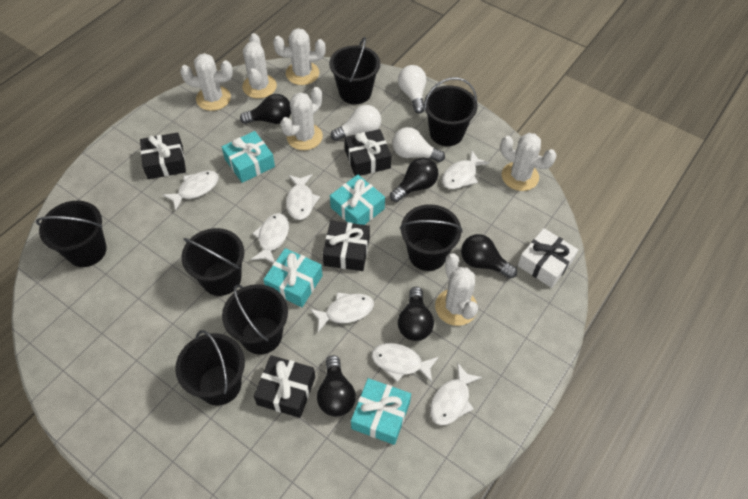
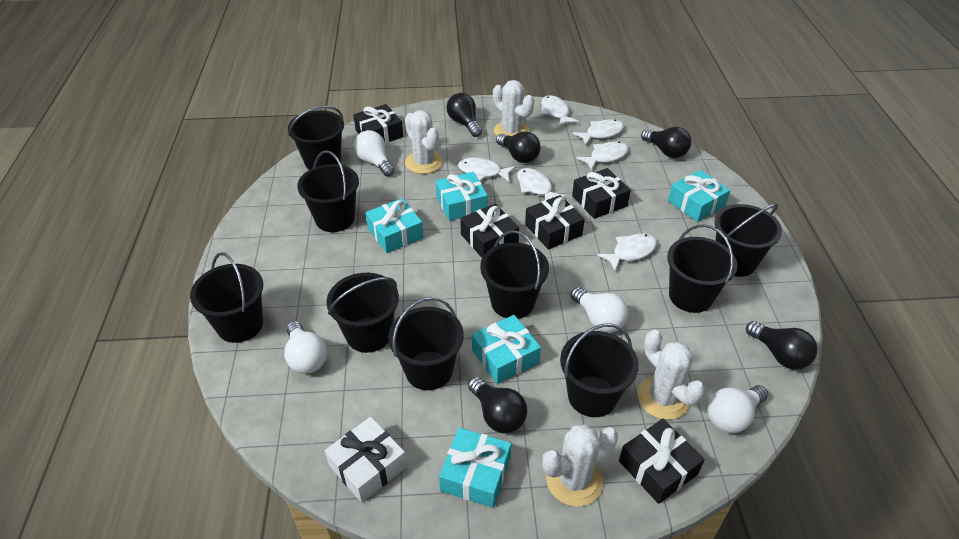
black bucket: [36,201,107,267] [175,330,245,405] [181,228,244,296] [222,284,288,354] [329,37,380,104] [400,204,462,271] [424,77,477,146] = 7 -> [190,252,263,343] [288,106,344,170] [297,150,359,232] [326,273,399,353] [388,297,464,390] [480,230,549,319] [560,323,639,417] [667,224,737,313] [715,204,782,277] = 9
black gift: [140,132,186,179] [254,355,315,418] [323,221,370,271] [344,129,391,176] = 4 -> [353,104,403,143] [460,203,519,258] [525,195,585,250] [572,168,631,219] [619,419,705,504] = 5
turquoise gift: [222,131,275,183] [263,248,323,307] [330,175,385,225] [351,378,411,445] = 4 -> [365,198,424,253] [436,172,488,221] [439,428,511,508] [472,315,541,384] [668,170,730,222] = 5
white cactus: [180,53,233,111] [242,33,277,99] [273,28,326,85] [280,87,323,150] [435,253,478,326] [500,133,557,191] = 6 -> [405,110,443,174] [493,80,534,136] [542,425,618,507] [637,330,705,420] = 4
white fish: [163,171,219,211] [251,213,289,264] [286,174,320,220] [310,292,374,332] [372,343,439,383] [430,362,482,425] [442,151,490,189] = 7 -> [458,158,516,182] [517,168,566,200] [541,95,579,127] [573,119,624,145] [576,141,629,171] [597,233,657,271] = 6
white light bulb: [331,105,381,141] [392,127,445,162] [398,65,426,114] = 3 -> [284,321,327,374] [354,130,395,176] [571,287,628,333] [708,385,768,433] = 4

